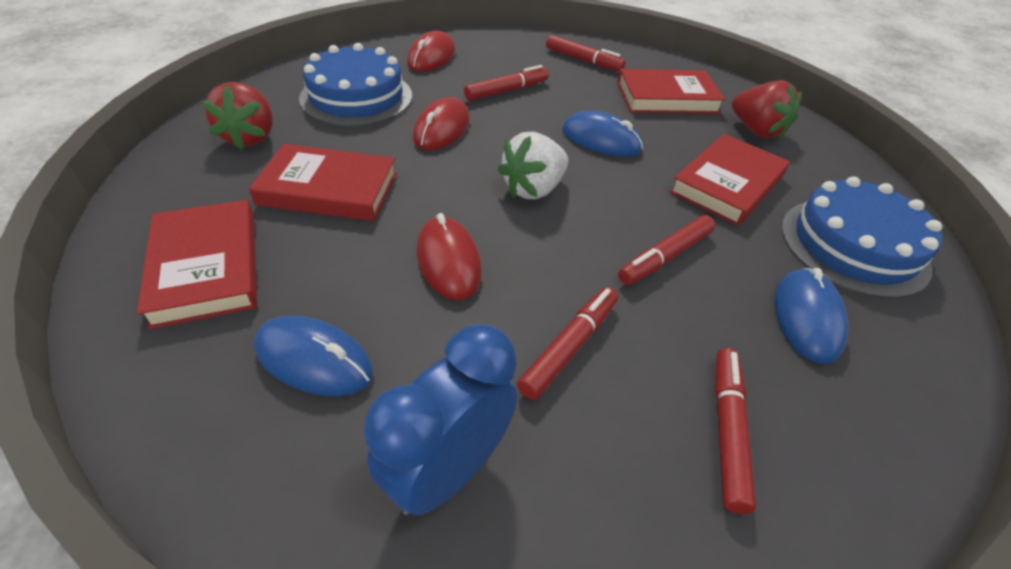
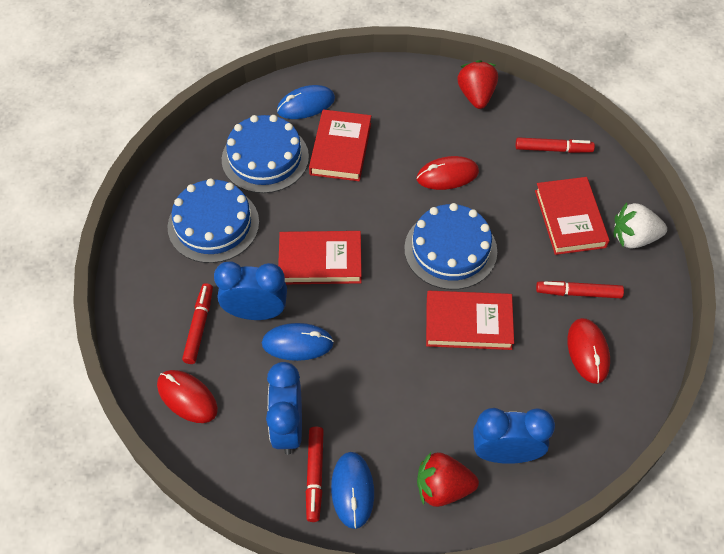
blue cake: [299,43,412,126] [781,176,942,298] = 2 -> [168,178,259,263] [222,115,309,193] [404,203,497,290] = 3
blue clock: [364,324,518,516] = 1 -> [214,261,287,320] [266,362,302,455] [473,408,555,464] = 3
red marker: [464,65,549,101] [517,287,618,400] [546,35,626,71] [618,215,715,285] [715,348,756,514] = 5 -> [182,283,213,364] [306,427,324,522] [516,137,595,153] [536,281,624,298] = 4

